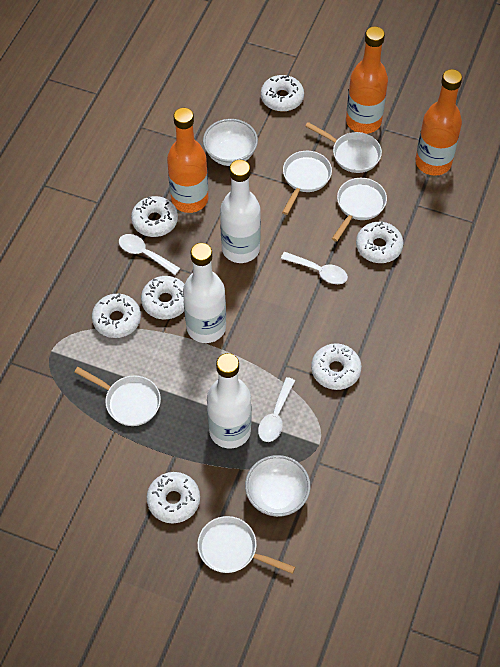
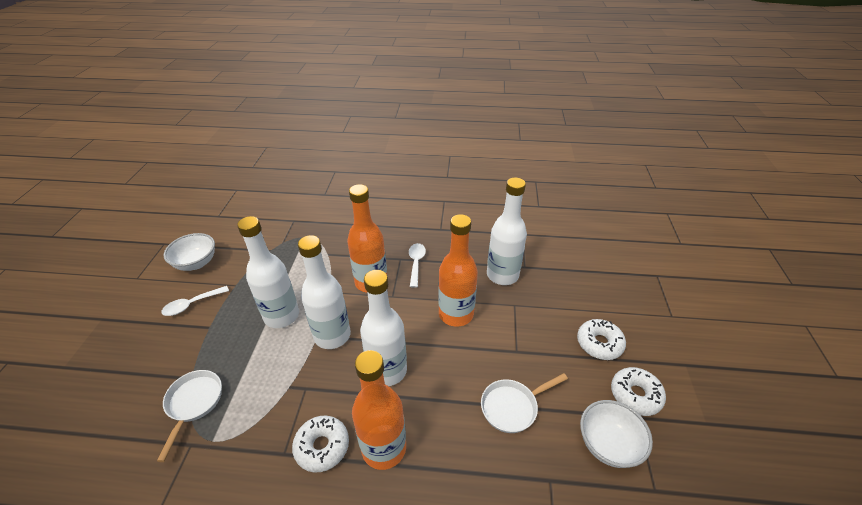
white bottle: [183,243,226,343] [207,353,251,448] [220,160,261,263] = 3 -> [237,216,299,328] [298,235,351,349] [360,270,407,386] [487,177,527,285] = 4
white donut: [92,293,141,338] [131,196,178,237] [141,276,185,319] [147,472,200,523] [261,75,304,112] [311,343,362,390] [356,221,403,263] = 7 -> [292,416,349,472] [577,319,626,360] [611,367,666,416] = 3
white pan: [74,367,161,426] [198,516,295,574] [282,151,332,215] [305,122,382,173] [332,178,387,242] = 5 -> [157,370,222,462] [481,373,568,433] = 2
white spoon: [119,234,180,275] [258,377,295,442] [281,252,348,284] = 3 -> [161,286,229,316] [409,243,426,288] = 2

